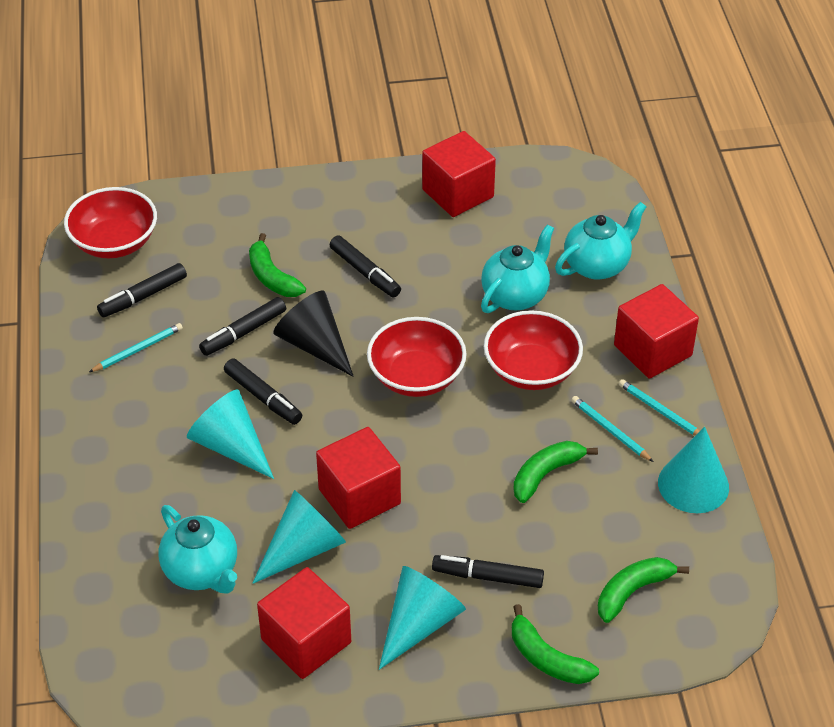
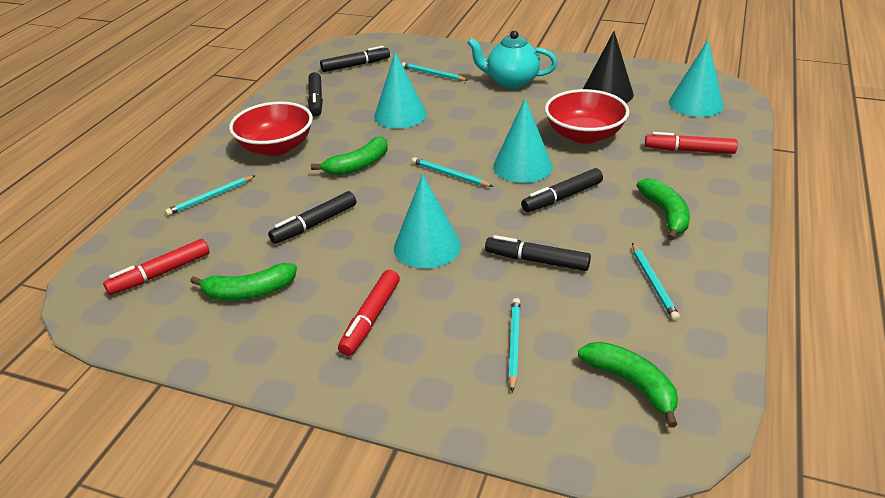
red bowl: [64,187,157,258] [367,317,467,397] [484,310,583,390] = 3 -> [229,101,313,156] [545,89,630,144] = 2
red cube: [257,567,351,679] [316,427,401,529] [422,131,496,217] [614,284,699,379] = 4 -> none = 0
red marker: none = 0 -> [103,239,209,295] [338,270,400,356] [645,132,738,154] = 3
turquoise pencil: [89,323,183,372] [571,396,653,462] [619,379,699,435] = 3 -> [165,175,256,216] [402,62,468,81] [412,157,494,187] [508,298,520,392] [632,243,680,321] = 5
turquoise teapot: [159,505,237,594] [481,224,554,313] [555,202,647,280] = 3 -> [467,30,557,89] = 1

